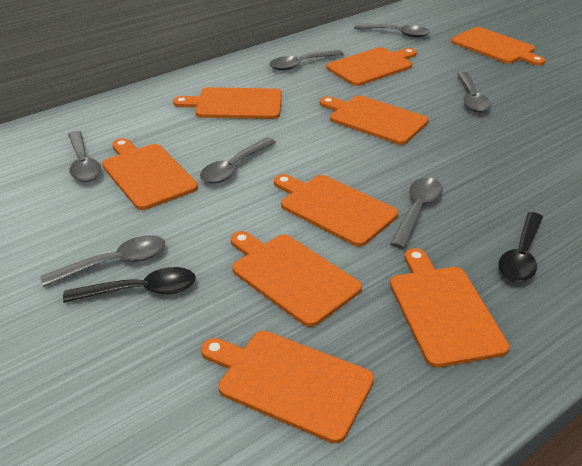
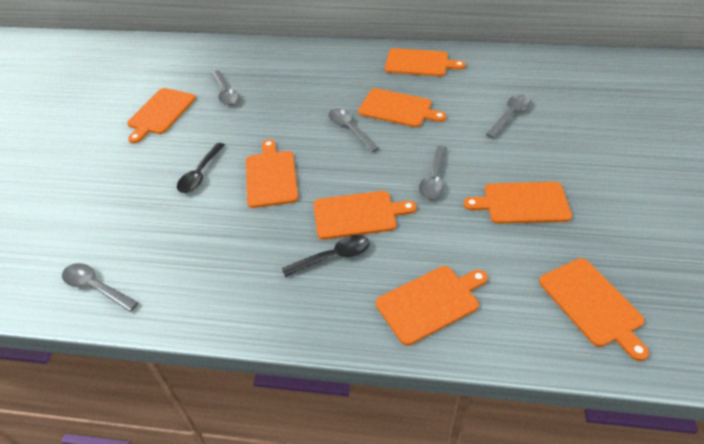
grey spoon: [40,235,165,287] [68,131,101,182] [200,137,276,184] [269,50,344,71] [354,24,430,38] [390,177,443,249] [457,72,491,112] = 7 -> [62,263,139,312] [211,70,239,105] [329,108,379,152] [419,146,447,199] [486,94,531,139] = 5
orange cutting board: [102,138,198,210] [173,87,282,119] [201,331,374,444] [231,231,362,327] [274,174,398,247] [320,95,429,145] [326,47,417,86] [390,248,510,368] [451,27,545,66] = 9 -> [127,88,196,144] [246,139,298,208] [313,191,416,240] [358,88,446,127] [376,266,488,346] [385,48,466,76] [463,182,572,224] [539,258,649,361] = 8

